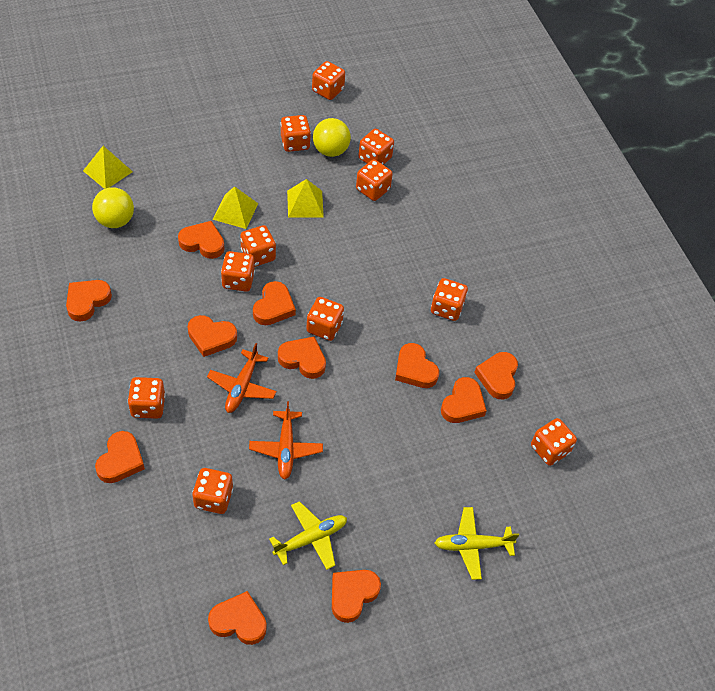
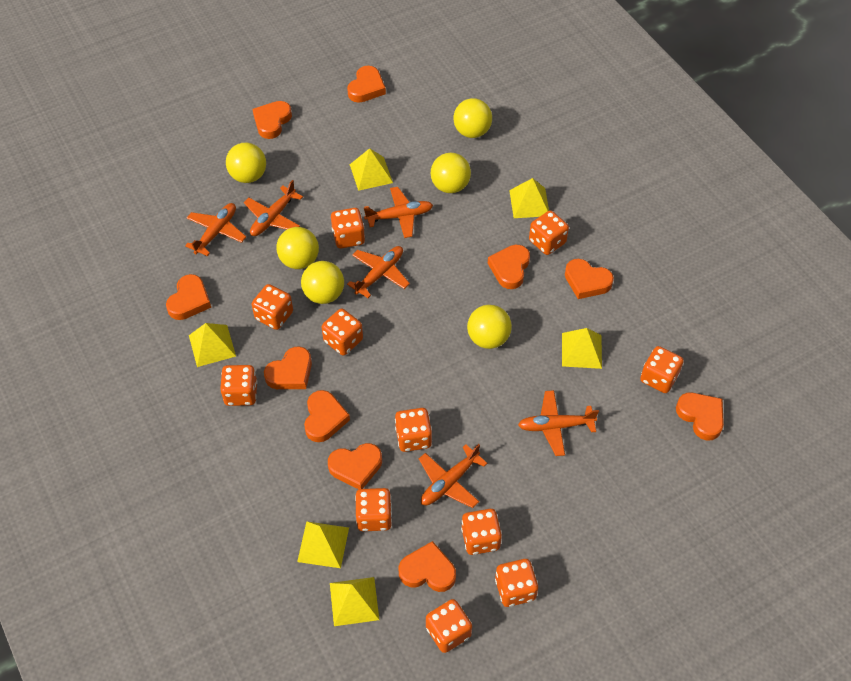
orange heart: [66,280,112,322] [95,431,145,483] [178,221,224,259] [188,315,237,357] [208,591,267,645] [253,281,296,325] [278,336,326,379] [332,570,381,623] [395,343,439,388] [441,377,487,423] [474,352,518,399] = 11 -> [166,274,211,320] [253,101,292,139] [264,346,312,389] [304,390,350,442] [328,443,382,489] [347,66,386,103] [399,541,456,592] [488,245,530,289] [565,259,614,299] [676,393,724,440] = 10
orange plane: [207,343,277,413] [249,401,323,480] = 2 -> [185,203,246,256] [244,180,303,236] [347,246,410,298] [364,187,433,238] [419,444,488,508] [518,390,599,456] = 6
yellow ball: [92,187,134,228] [313,118,351,157] = 2 -> [226,143,266,183] [276,227,319,269] [301,261,344,304] [431,153,471,193] [453,98,492,138] [467,305,512,349] = 6
yellow plane: [269,501,347,570] [434,507,519,580] = 2 -> none = 0
yellow pyramid: [83,146,133,189] [212,186,258,229] [287,179,324,218] = 3 -> [189,323,236,367] [297,521,349,568] [330,577,379,626] [350,148,393,191] [509,178,549,218] [562,328,602,369] = 6

